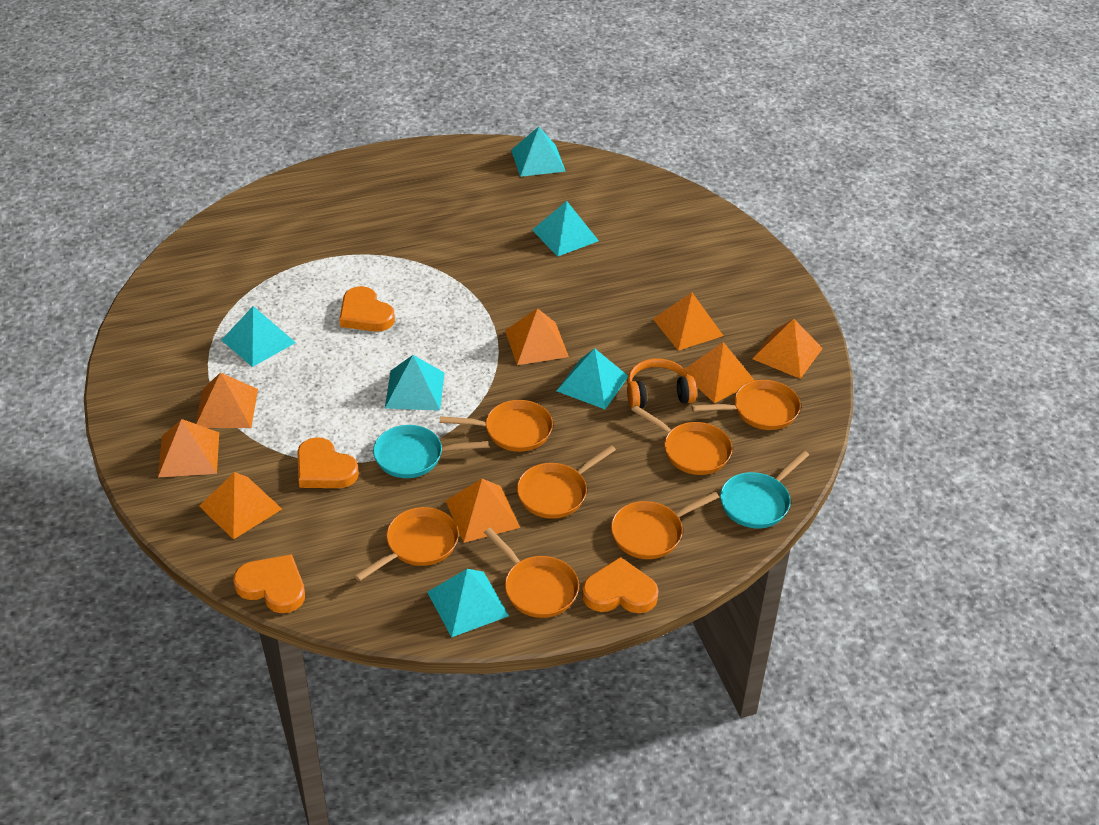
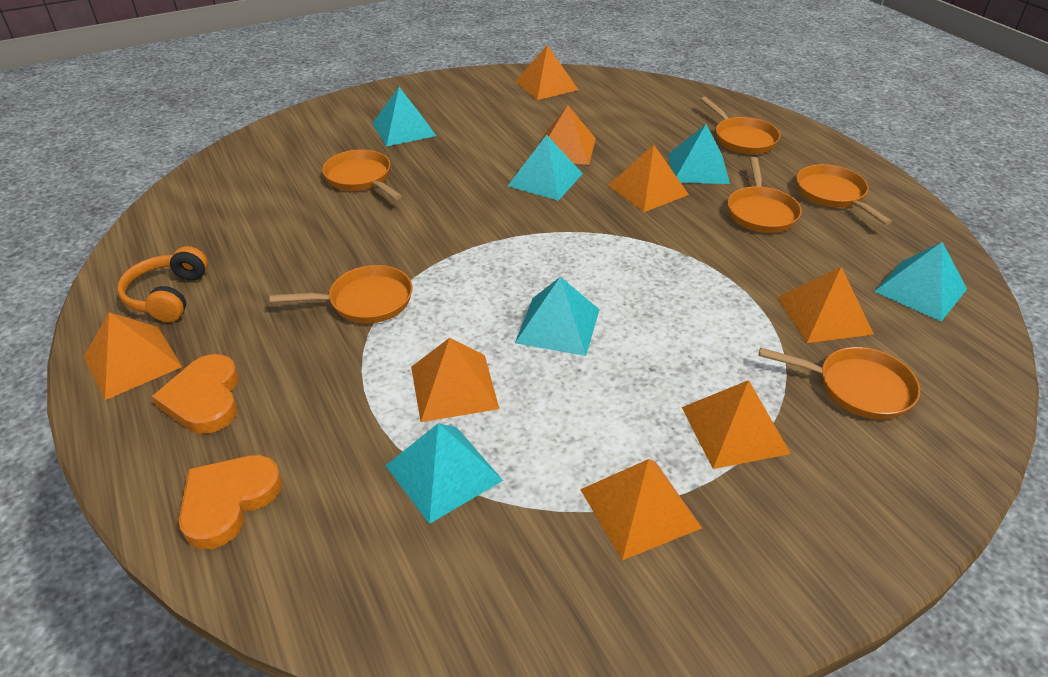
orange heart: [233,554,305,613] [297,437,359,488] [339,286,395,332] [582,557,659,613] = 4 -> [152,354,239,434] [179,455,282,549] = 2
orange pan: [355,507,459,581] [440,400,553,452] [484,528,579,618] [517,445,616,519] [611,492,719,559] [631,405,732,475] [691,380,801,430] = 7 -> [270,265,412,323] [322,150,402,200] [700,97,780,154] [728,157,802,233] [759,347,920,419] [796,164,892,225] = 6
turquoise pan: [373,425,489,478] [720,450,809,528] = 2 -> none = 0

